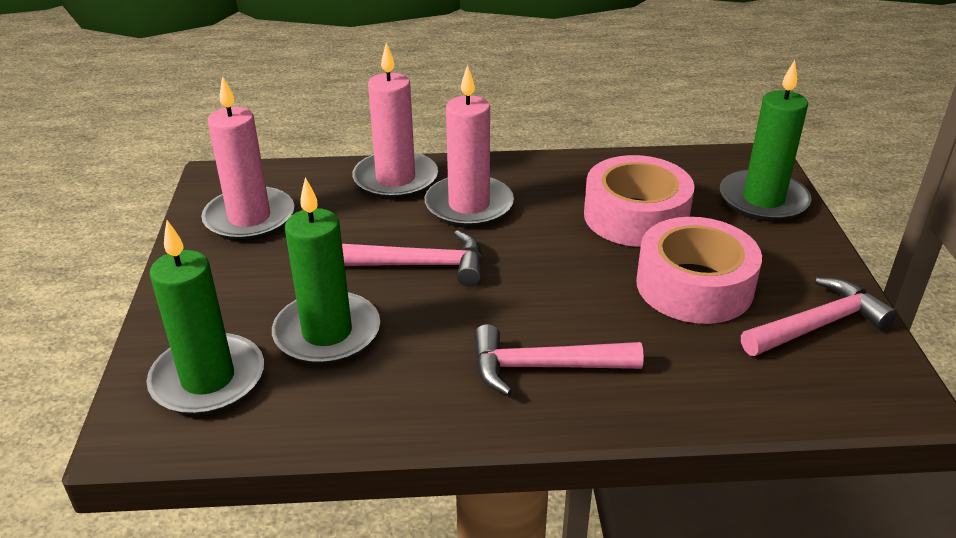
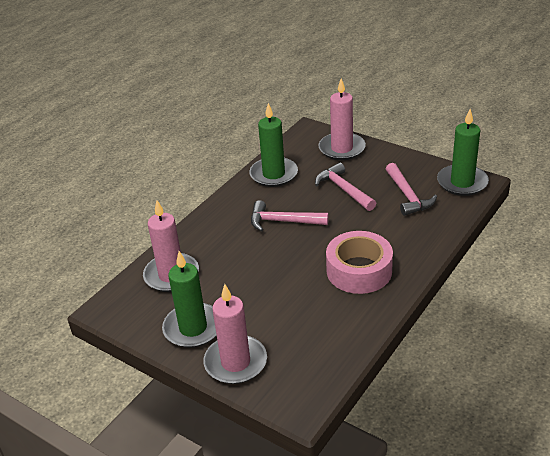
pink tape: [584,155,694,247] [636,217,762,324] = 2 -> [326,231,393,294] = 1

